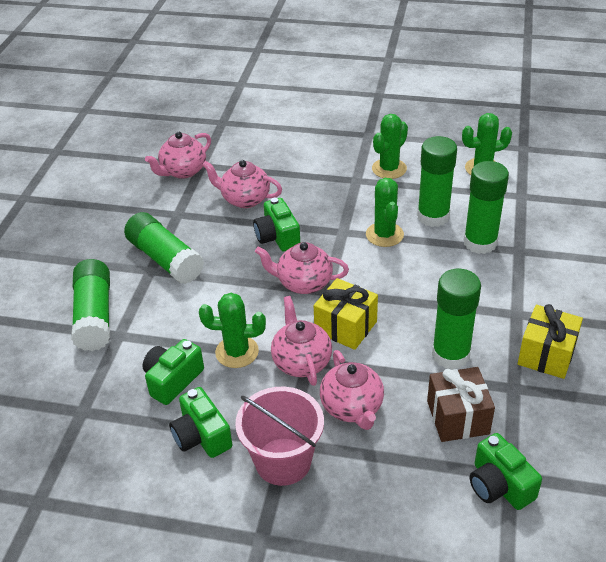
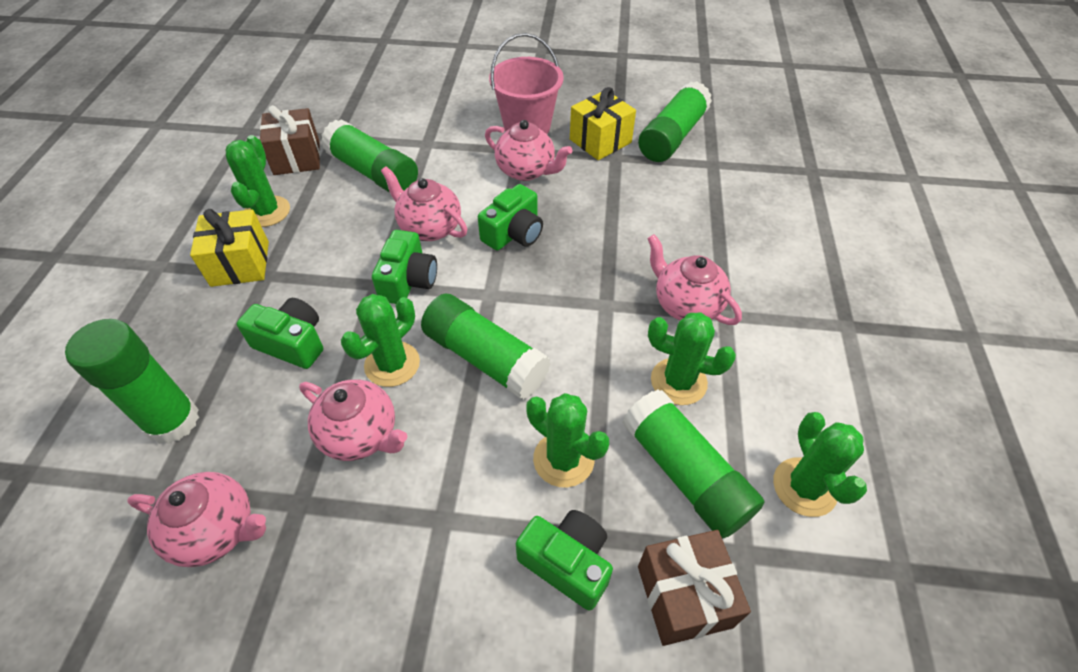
brown gift: [427,367,495,442] = 1 -> [260,105,320,175] [638,530,751,646] = 2
green cactus: [199,293,266,368] [366,178,404,247] [372,114,408,179] [462,113,512,175] = 4 -> [226,135,290,227] [341,294,420,387] [526,393,609,487] [648,312,736,405] [773,412,867,517] = 5

